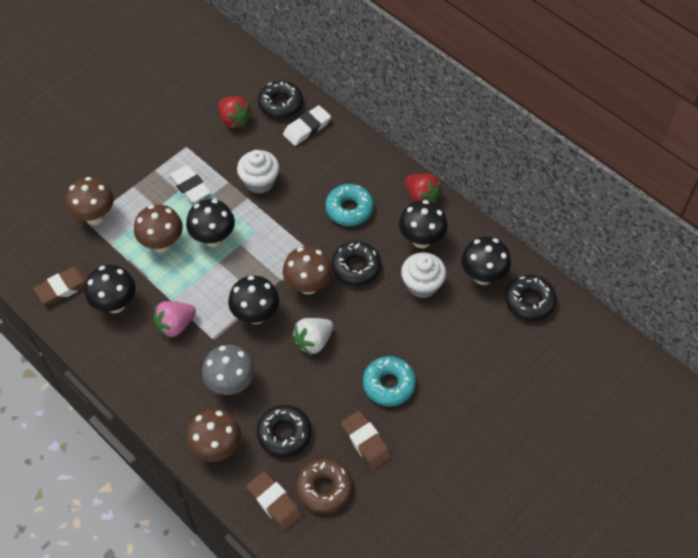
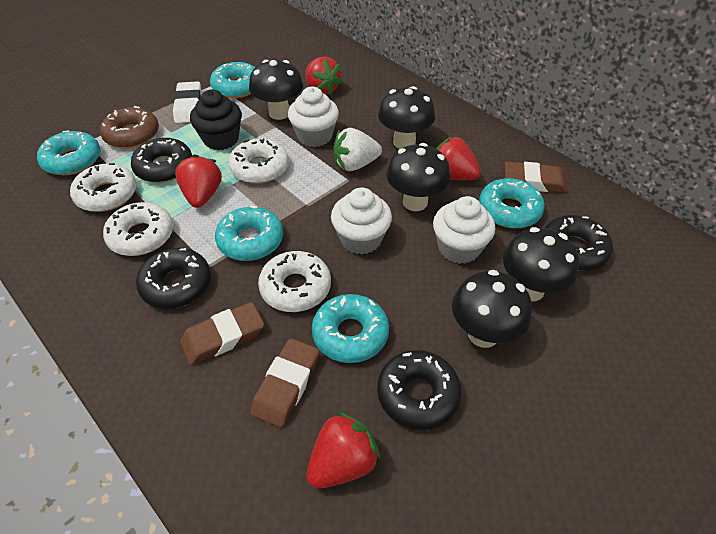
black cupcake: none = 0 -> [190,89,242,150] = 1
brown mushroom: [65,177,114,225] [134,204,183,252] [186,409,241,462] [283,246,333,295] = 4 -> none = 0
grey mushroom: [202,345,255,395] = 1 -> none = 0
pink strawberry: [153,301,196,338] = 1 -> none = 0
red strawberry: [219,96,253,128] [405,174,442,203] = 2 -> [175,154,222,208] [305,56,343,96] [306,412,380,489] [436,136,481,181] = 4
turquoise donut: [325,184,374,226] [363,356,416,406] = 2 -> [37,130,100,175] [210,62,255,98] [215,206,283,261] [312,294,389,363] [479,178,545,228] = 5
white cupcake: [237,150,279,194] [401,252,446,298] = 2 -> [288,87,339,147] [331,187,392,255] [433,196,495,264] = 3
white donut: none = 0 -> [70,163,137,212] [103,202,173,256] [228,138,289,184] [258,251,331,312] = 4
white eraser: [169,165,211,203] [283,105,331,146] = 2 -> [173,81,202,123] = 1

